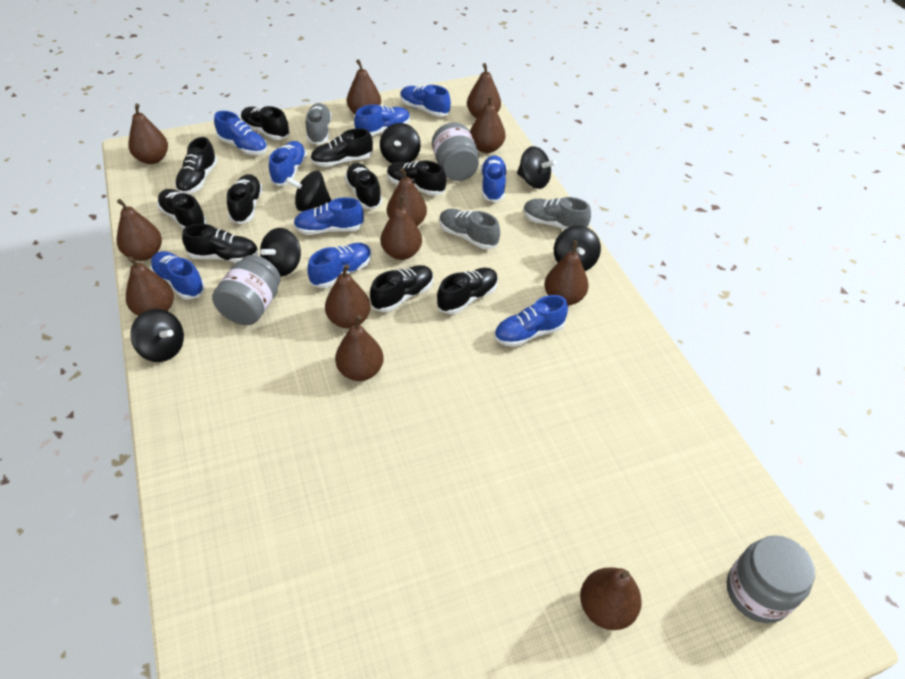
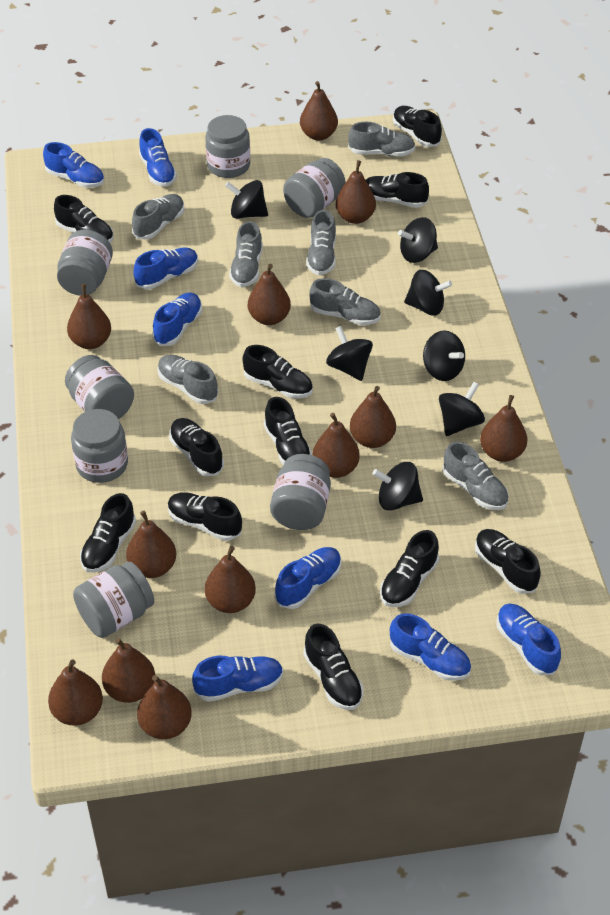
black shoe: [157,189,207,229] [175,137,218,194] [182,224,258,263] [227,174,263,224] [241,106,290,140] [310,128,373,167] [345,163,382,209] [370,265,433,312] [387,160,446,196] [437,268,498,314] = 10 -> [54,195,113,243] [80,493,136,573] [168,492,242,541] [169,418,224,476] [243,345,313,398] [264,397,312,465] [304,623,364,710] [366,172,429,208] [380,530,439,607] [393,106,442,147] [475,529,541,594] = 11
black spinning top: [130,309,184,362] [260,228,301,276] [286,171,331,211] [380,123,421,164] [517,146,556,189] [554,225,601,271] = 6 -> [225,180,268,219] [326,326,373,381] [372,462,423,511] [398,217,438,263] [404,270,452,315] [423,331,465,381] [439,382,485,436] = 7
blue shoe: [150,251,205,300] [214,111,267,155] [269,141,307,186] [293,197,364,235] [307,243,372,288] [354,104,410,136] [400,85,451,117] [481,155,507,202] [494,295,568,347] = 9 -> [43,142,104,188] [134,247,198,289] [139,128,177,187] [152,293,202,346] [192,656,283,702] [275,547,341,609] [390,613,471,681] [497,603,561,675] = 8
grey jar: [212,255,281,325] [432,122,479,181] [727,535,815,623] = 3 -> [57,230,113,296] [65,355,134,419] [71,409,128,483] [73,562,154,638] [205,115,250,178] [270,454,331,530] [283,158,345,218] = 7
grey shoe: [306,103,332,145] [439,209,500,249] [523,197,591,230] = 3 -> [132,194,184,240] [158,354,218,404] [229,221,263,287] [306,210,336,275] [309,278,381,325] [348,122,415,156] [443,442,509,510] = 7

